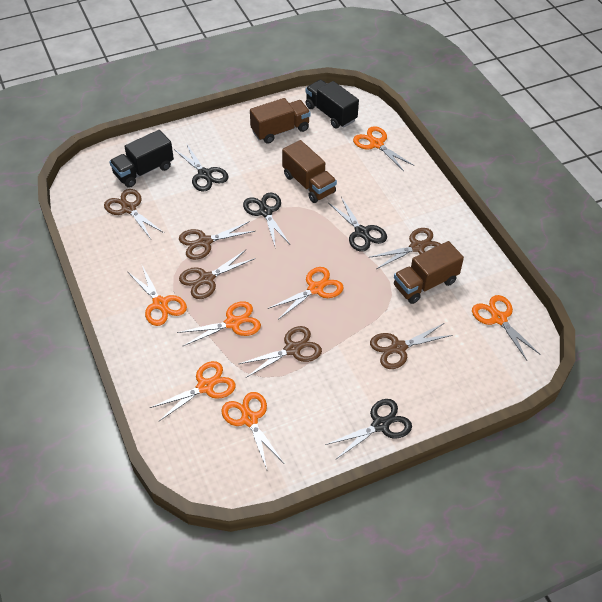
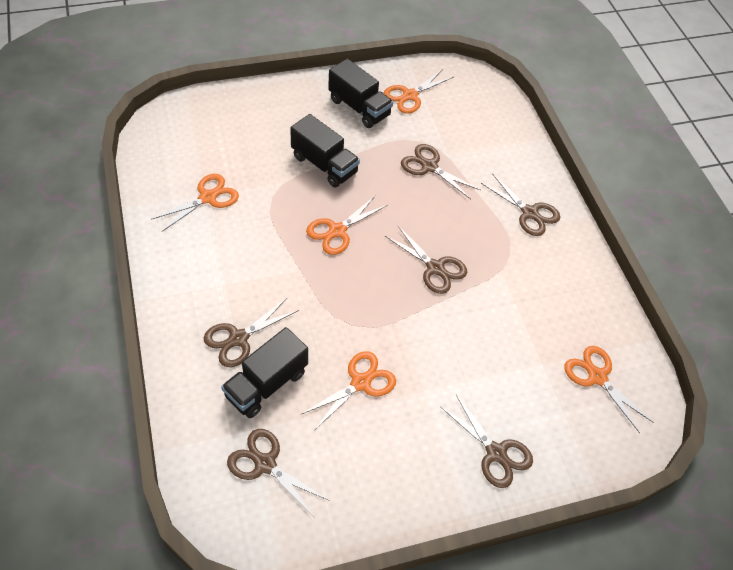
black scissors: [174,143,229,192] [243,193,290,246] [325,399,412,460] [329,197,387,252] = 4 -> none = 0
black truck: [109,130,174,188] [305,80,359,128] = 2 -> [221,327,308,418] [290,114,360,188] [328,59,393,128] = 3
brown truck: [250,98,311,144] [282,140,337,203] [394,241,464,304] = 3 -> none = 0
orange scissors: [128,265,187,326] [150,361,236,422] [177,301,261,346] [221,392,284,469] [268,267,344,320] [353,126,415,171] [472,295,541,360] = 7 -> [151,174,239,231] [302,351,396,429] [306,195,388,255] [384,69,454,114] [564,346,654,433] = 5

